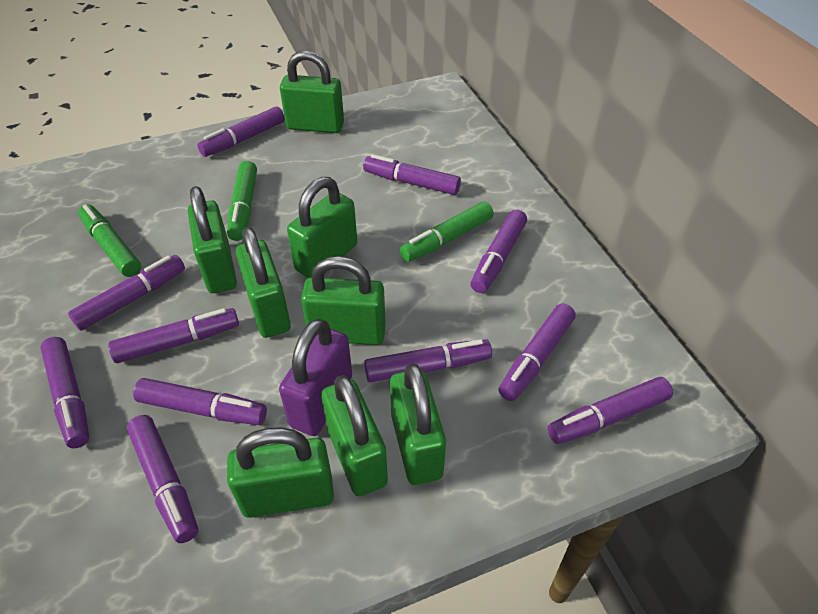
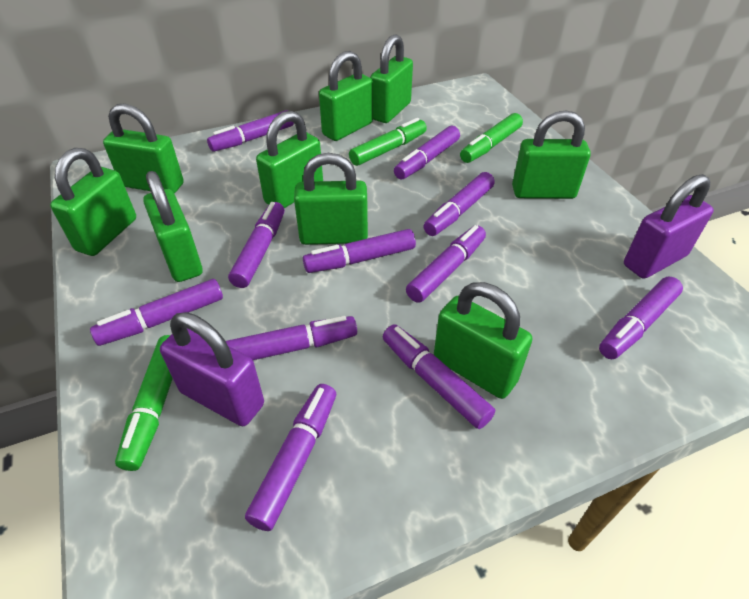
green padlock: [188,186,237,293] [227,427,334,518] [236,227,291,338] [280,50,344,133] [287,177,357,278] [301,256,386,345] [321,375,388,497] [390,363,446,485] = 8 -> [50,148,136,256] [103,104,184,194] [143,171,203,282] [256,111,323,208] [294,153,368,245] [319,51,373,141] [370,34,413,123] [434,282,533,399] [512,110,591,199] = 9
purple padlock: [279,318,352,436] = 1 -> [160,312,264,426] [624,174,714,279] = 2

